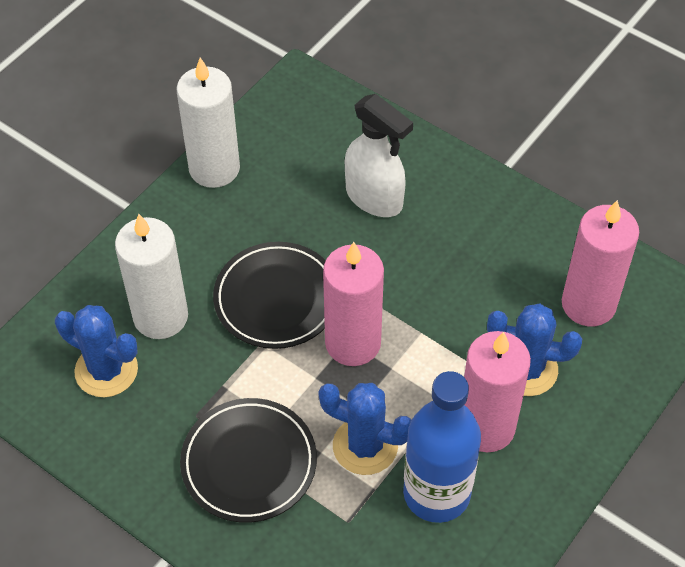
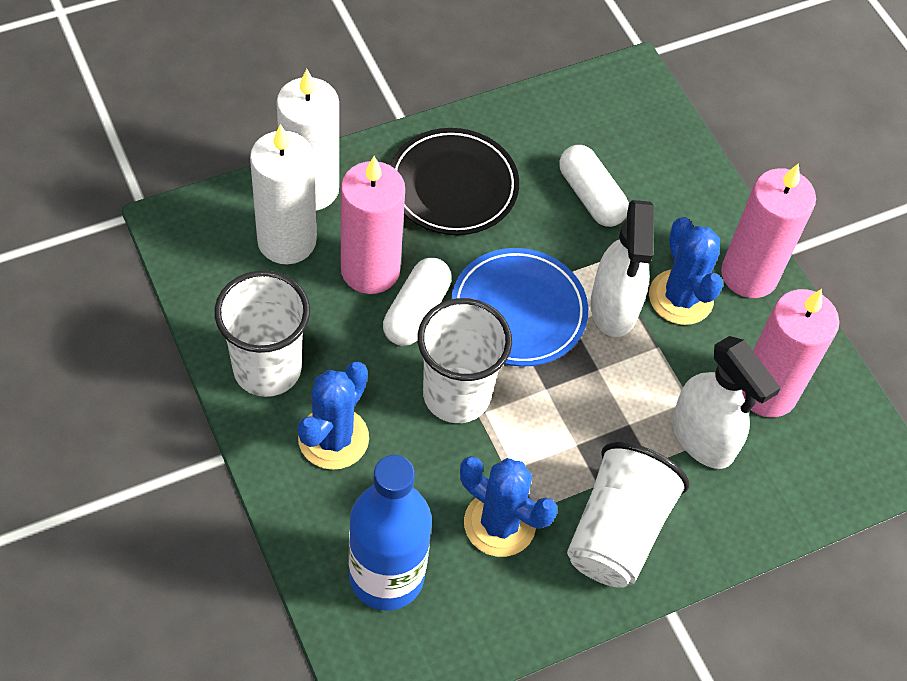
black plate: [180,398,317,523] [213,242,326,349] = 2 -> [390,128,519,235] = 1
blue plate: none = 0 -> [451,248,588,367] = 1
white capsule: none = 0 -> [383,258,452,346] [559,145,629,227] = 2
white cup: none = 0 -> [214,270,310,397] [417,298,512,423] [567,442,690,588] = 3
white spray bottle: [345,94,413,217] = 1 -> [590,200,654,337] [672,336,781,469] = 2

